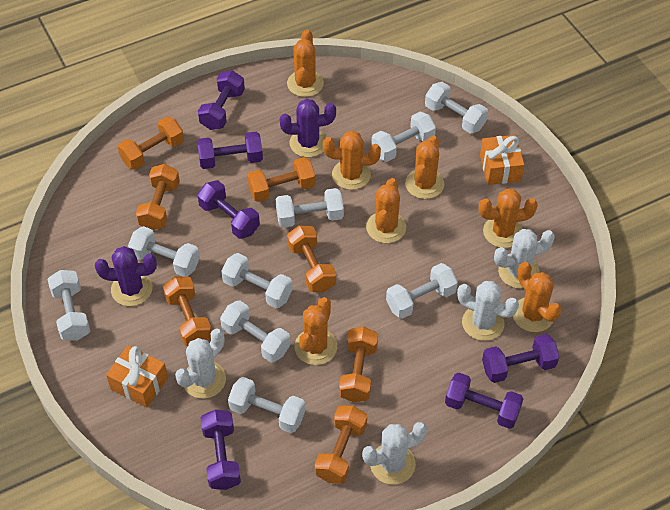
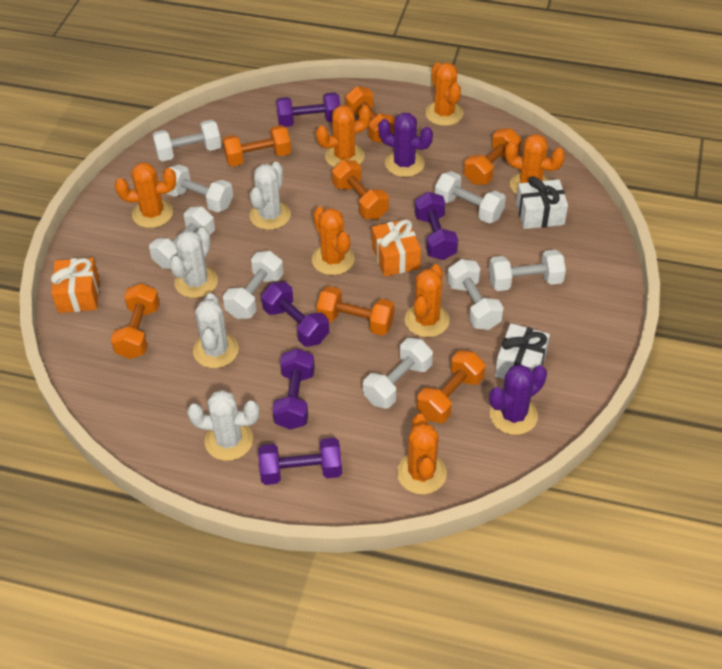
purple dumbbell: [197,132,263,169] [197,180,260,239] [198,70,245,130] [201,409,241,490] [445,372,524,429] [482,334,559,383] = 6 -> [258,438,342,485] [261,282,329,347] [273,349,315,430] [276,92,340,127] [415,192,458,260] = 5
white dumbbell: [48,270,90,341] [128,226,200,277] [220,300,291,363] [221,253,293,308] [228,377,306,433] [276,188,344,228] [371,112,436,162] [386,263,458,319] [425,82,488,134] = 9 -> [149,207,215,269] [152,120,222,161] [162,165,233,212] [223,251,284,319] [363,338,433,409] [435,171,506,224] [447,259,504,330] [489,250,566,291] = 8
white gift: none = 0 -> [495,323,550,379] [516,176,568,229] = 2

